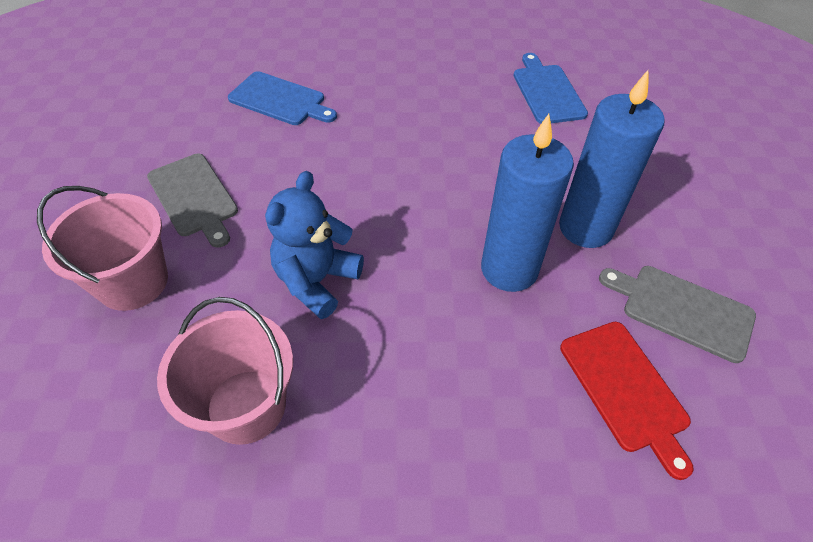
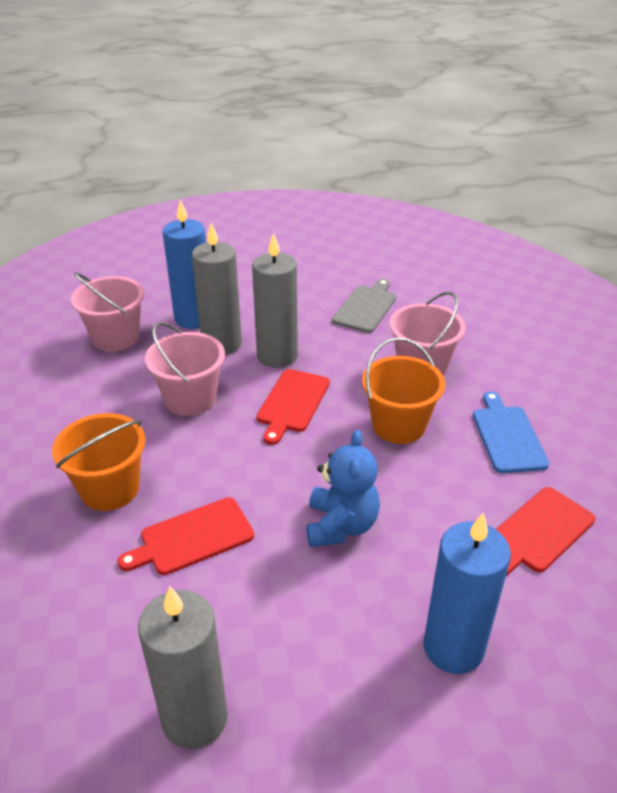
blue cutting board: [228,71,337,125] [514,53,588,124] = 2 -> [473,391,549,473] = 1
grey candle: none = 0 -> [138,586,228,749] [192,223,242,355] [252,233,298,368] = 3
grey cutting board: [147,154,238,248] [599,266,756,363] = 2 -> [332,279,396,333] = 1
orange bucket: none = 0 -> [52,413,145,511] [362,337,445,444] = 2
pink bucket: [37,186,168,311] [157,297,293,445] = 2 -> [71,272,144,351] [145,322,225,416] [389,292,465,376] = 3
red cutting board: [560,322,693,480] = 1 -> [117,497,254,575] [256,369,330,445] [496,487,595,576] = 3

